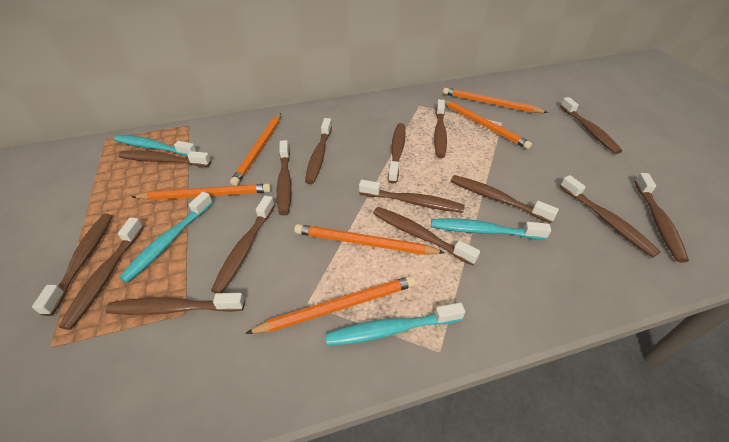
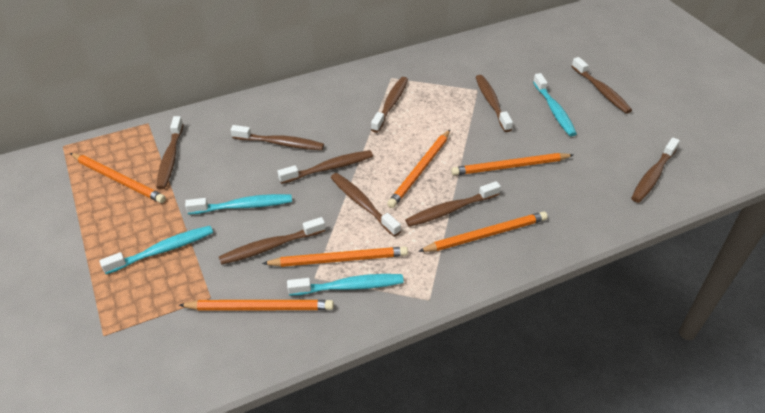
brown toothbrush: [32,214,113,316] [59,217,144,330] [106,293,245,315] [118,150,211,167] [211,195,275,293] [277,140,292,215] [305,118,332,184] [359,180,465,213] [373,207,480,266] [388,123,406,184] [434,99,447,158] [451,175,559,223] [560,97,622,154] [560,175,660,257] [634,173,689,263] = 15 -> [156,116,183,190] [219,217,326,265] [231,125,324,150] [277,150,373,184] [330,173,401,237] [371,77,408,133] [405,181,501,227] [476,75,513,132] [571,57,632,114] [631,137,680,203] = 10

